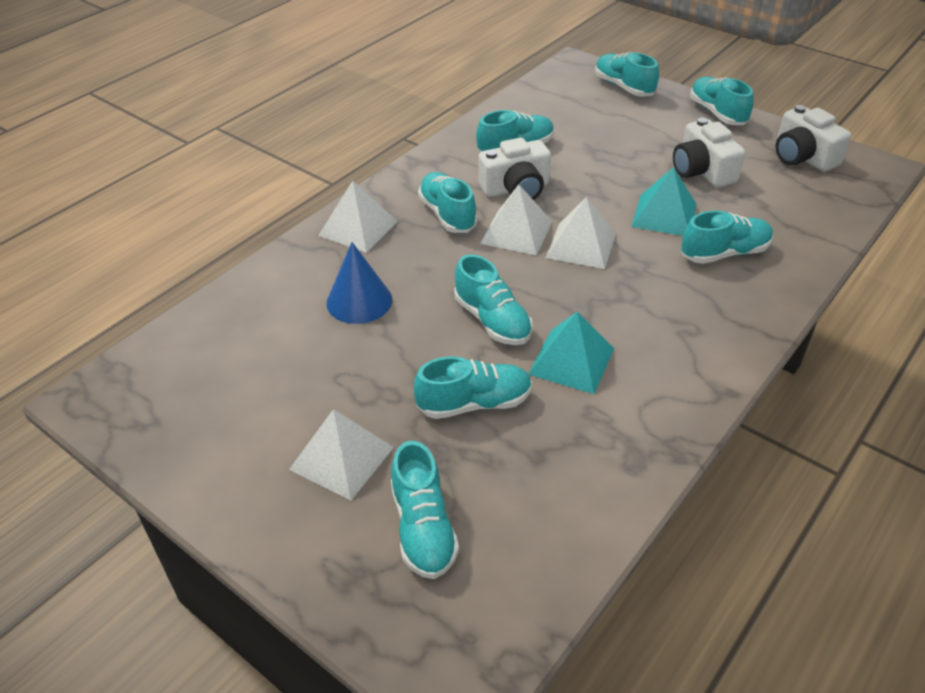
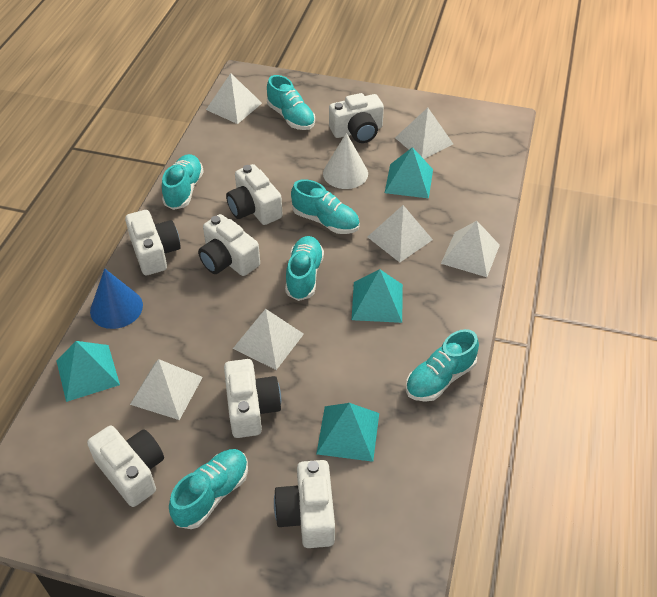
turquoise pyramid: [528,312,614,394] [631,167,697,236] = 2 -> [57,341,120,402] [316,403,379,462] [352,269,403,323] [385,147,433,198] = 4
turquoise shoe: [391,441,459,579] [414,356,532,419] [418,172,478,233] [454,254,533,345] [476,110,554,153] [595,52,659,97] [681,211,773,264] [690,77,754,125] = 8 -> [162,154,204,210] [169,449,248,529] [267,75,315,130] [285,236,324,301] [291,179,360,234] [406,329,479,402] = 6
white camera: [479,138,551,200] [673,118,745,188] [776,105,851,172] = 3 -> [87,426,164,507] [125,210,181,275] [198,214,260,276] [224,359,281,438] [226,164,283,225] [274,460,335,548] [329,93,384,143] = 7
white cone: none = 0 -> [323,133,368,189] = 1
white pyramid: [289,409,394,501] [318,181,398,253] [480,184,552,255] [546,197,616,269] = 4 -> [130,359,203,420] [206,73,262,124] [233,309,304,370] [368,205,433,262] [395,108,453,159] [441,221,500,277] = 6

